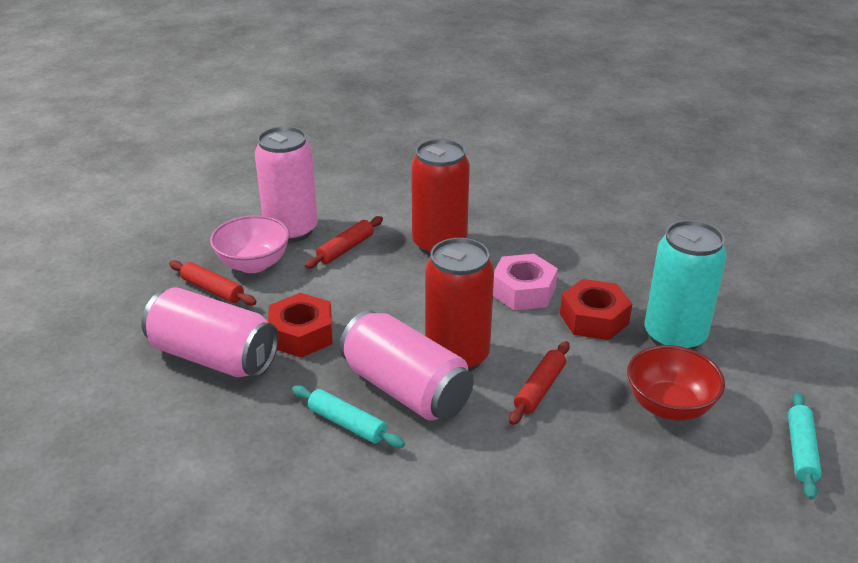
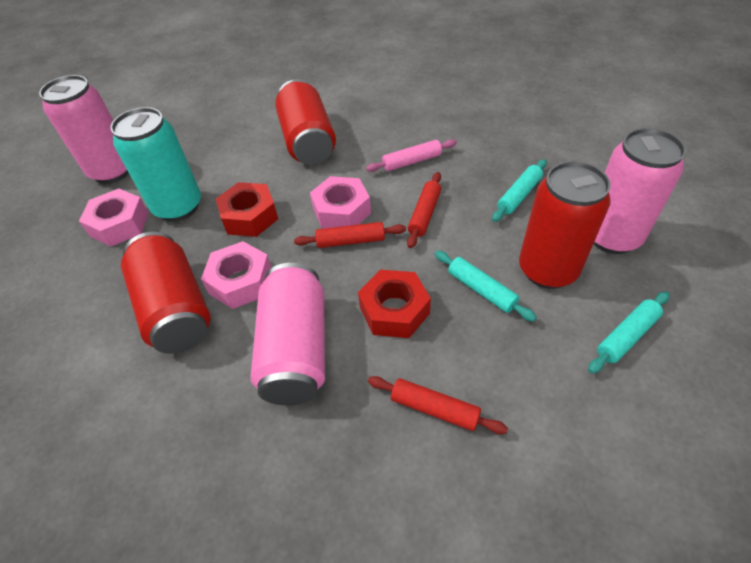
pink bowl: [210,215,290,273] = 1 -> none = 0
pink nut: [493,254,558,310] = 1 -> [79,189,149,246] [201,241,272,309] [310,176,371,229] = 3
pink rolling pin: none = 0 -> [366,139,457,172] = 1
red bowl: [627,345,725,421] = 1 -> none = 0
red can: [411,139,470,256] [425,238,494,371] = 2 -> [121,232,211,354] [275,79,336,165] [519,161,611,289] = 3
turquoise rolling pin: [292,385,405,448] [788,392,822,500] = 2 -> [435,250,537,322] [492,159,547,222] [588,291,669,374] = 3

